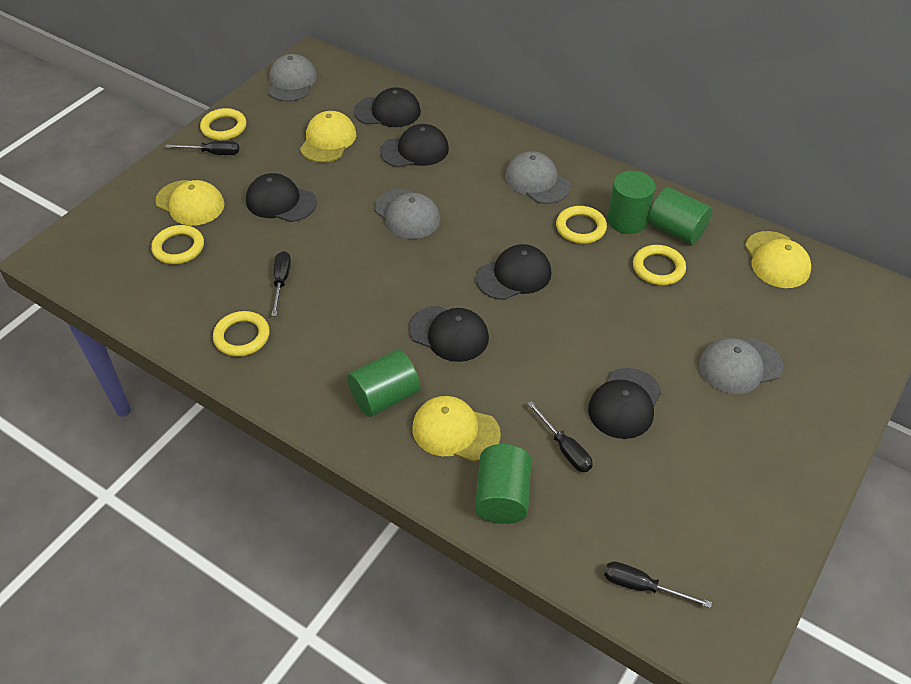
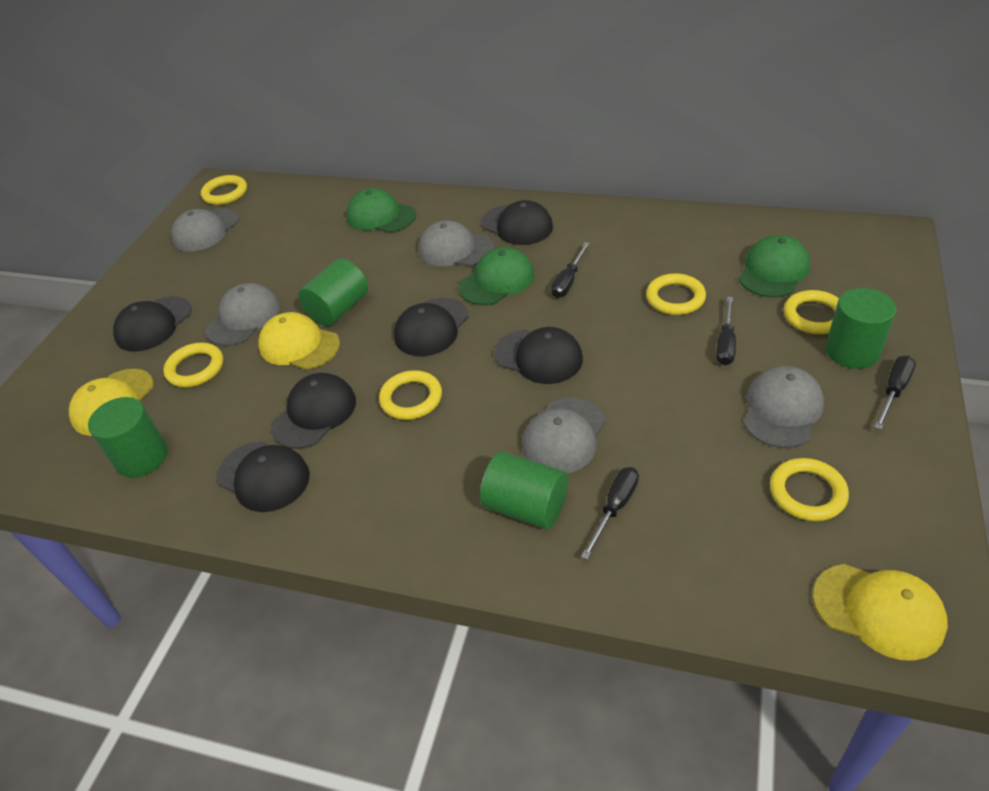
green cap: none = 0 -> [347,188,416,233] [458,247,534,305] [739,235,810,297] = 3
grey cap: [268,54,317,102] [375,189,440,239] [505,151,571,204] [699,338,783,394] = 4 -> [171,208,239,252] [205,283,280,346] [419,220,495,266] [522,398,606,473] [744,366,824,448] = 5
yellow cap: [155,180,225,226] [300,111,356,163] [412,396,501,462] [745,231,811,288] = 4 -> [69,369,154,436] [258,312,340,370] [813,564,948,661] = 3
yellow ring: [151,225,204,264] [200,108,247,140] [213,311,270,357] [556,206,607,244] [633,245,686,285] = 5 -> [163,343,223,387] [201,175,247,205] [379,370,442,420] [646,273,706,315] [770,458,849,521] [784,290,839,334] = 6

